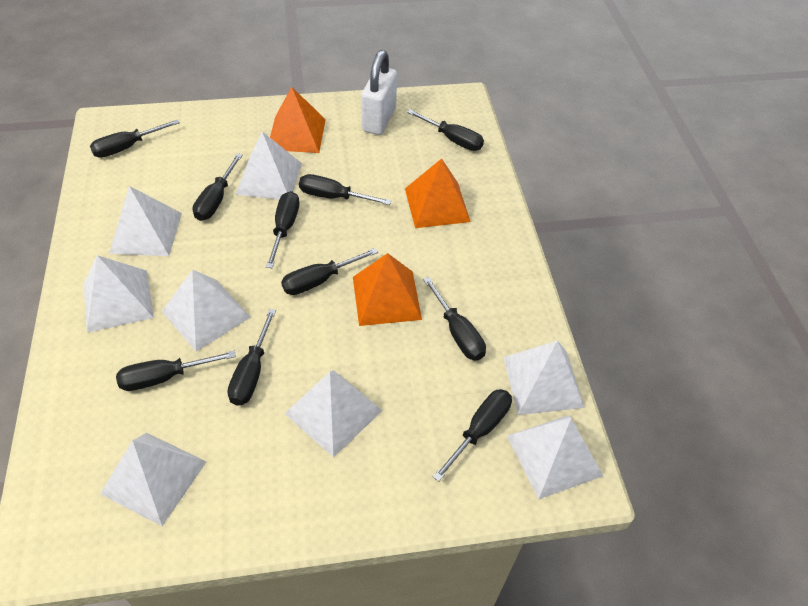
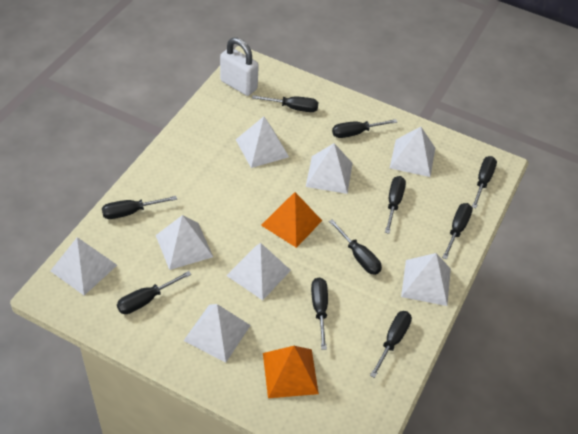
orange pyramid: [270,87,326,153] [353,253,422,326] [405,158,471,228] = 3 -> [261,192,322,248] [263,346,319,398] = 2

